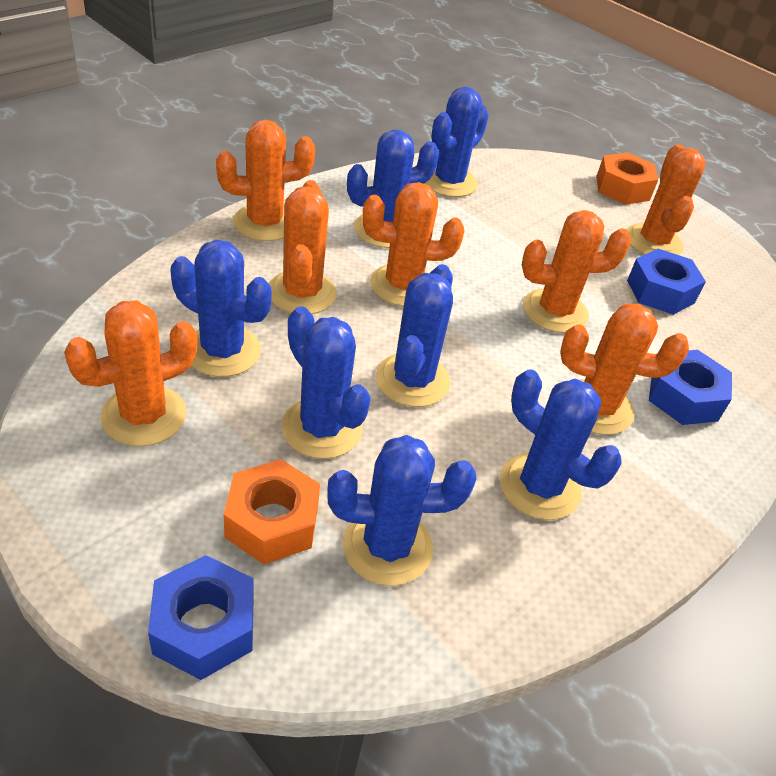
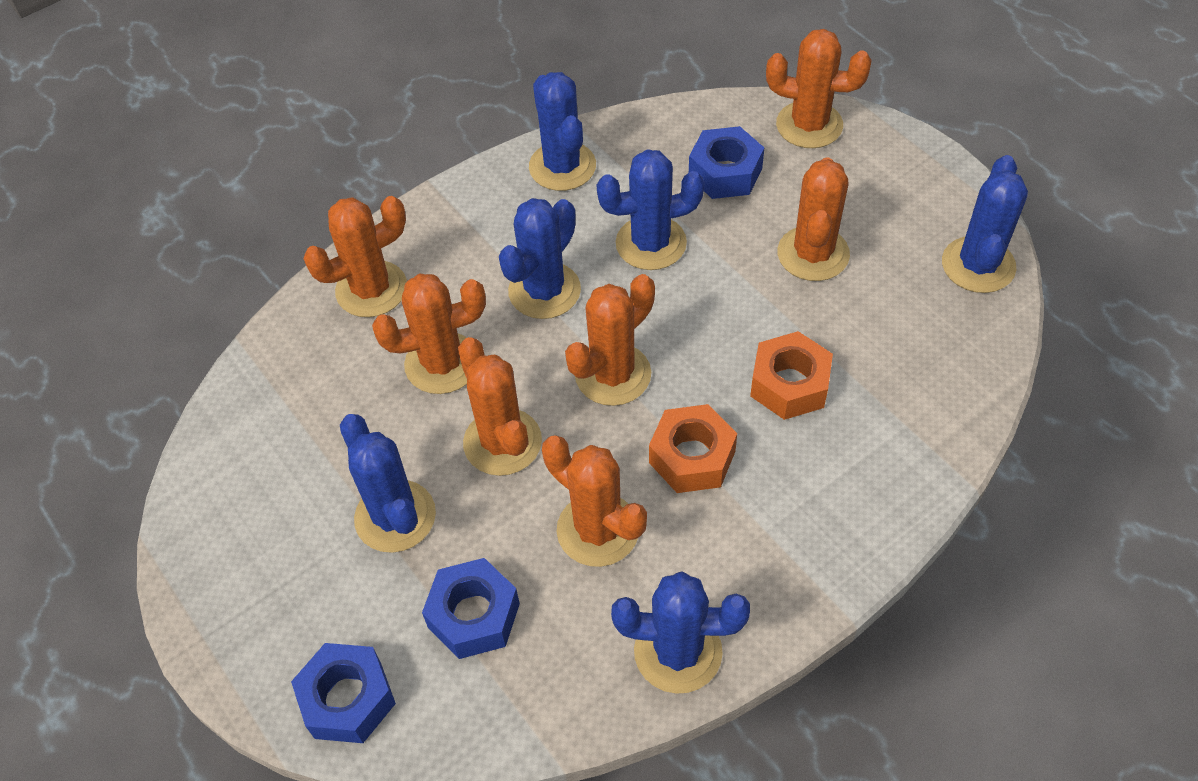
blue cactus: [170,240,272,377] [281,306,371,459] [327,435,477,586] [347,130,439,248] [376,264,453,407] [424,87,489,197] [500,369,622,520] = 7 -> [340,414,436,553] [499,198,581,319] [529,72,596,191] [597,149,705,270] [611,571,750,694] [942,155,1028,293] = 6

